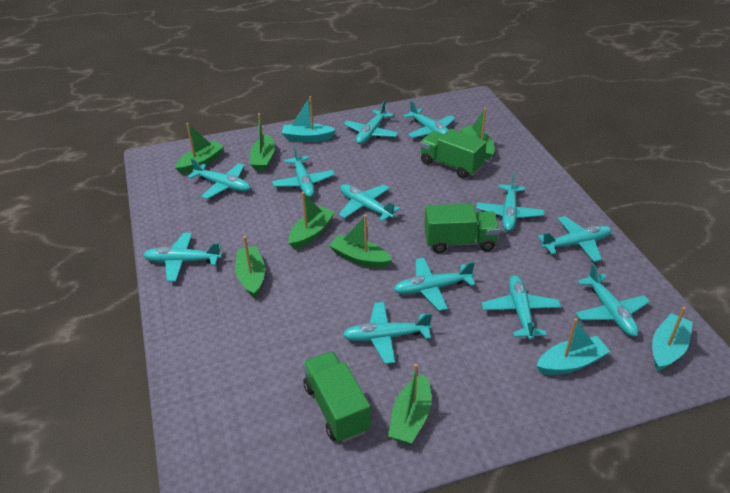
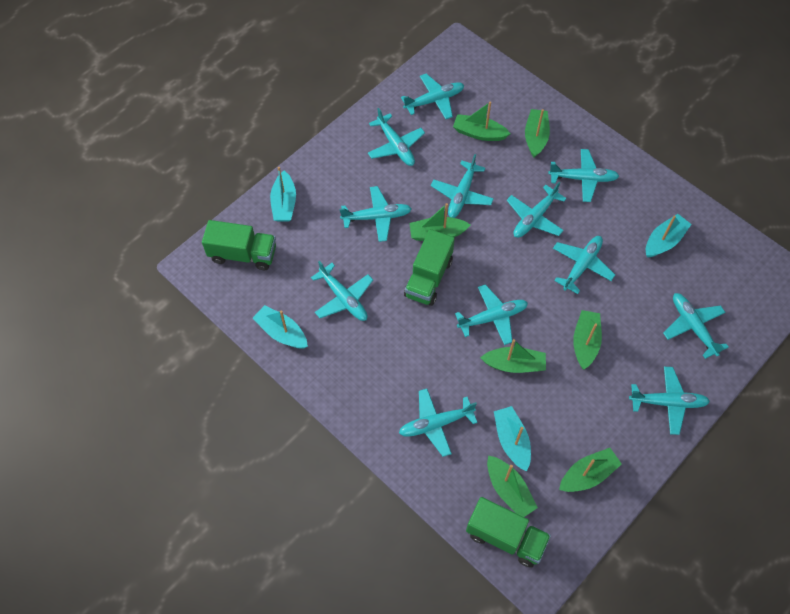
turquoise boat: [282,96,336,142] [536,318,610,375] [652,307,693,371] = 3 -> [253,305,308,349] [270,167,296,222] [494,406,531,471] [646,214,692,258] = 4

